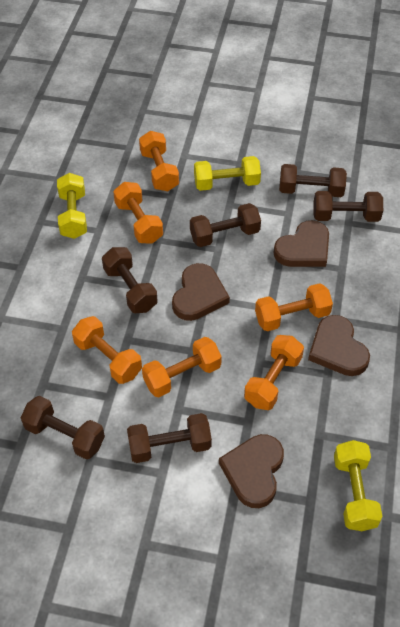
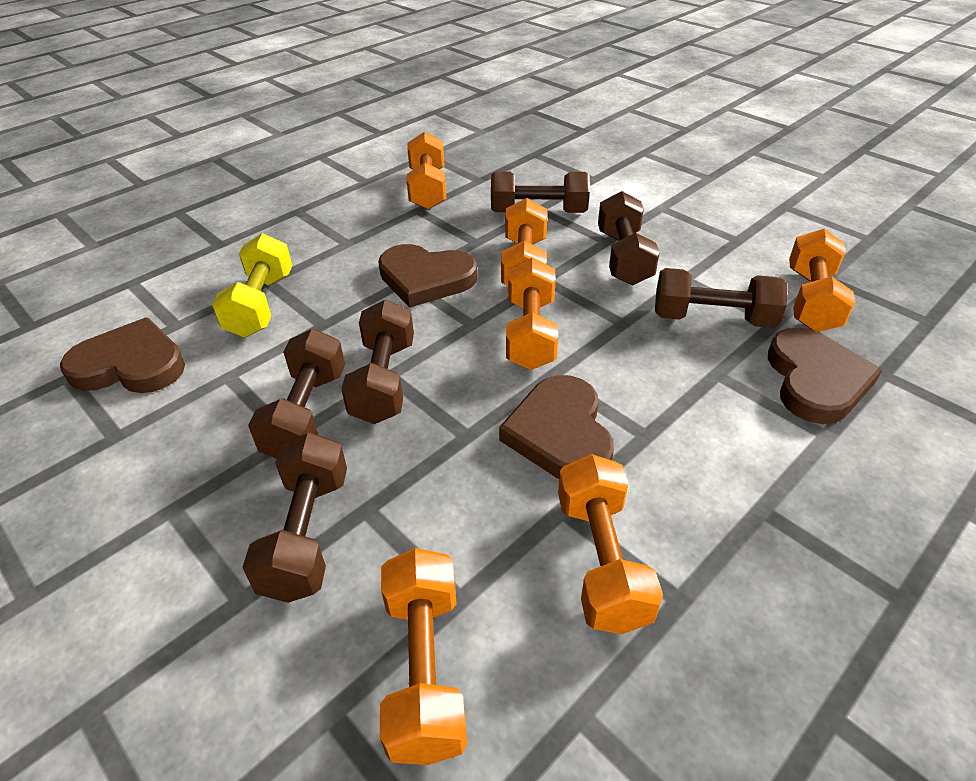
yellow dumbbell: [57,173,87,239] [194,156,261,191] [334,440,383,531] = 3 -> [212,233,292,338] = 1

